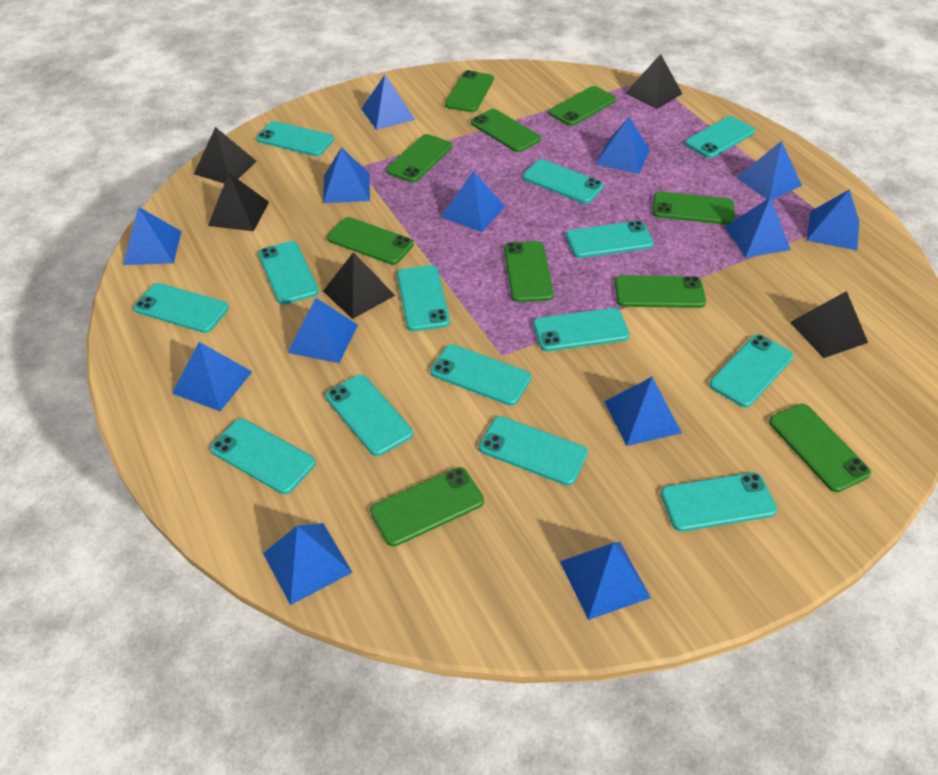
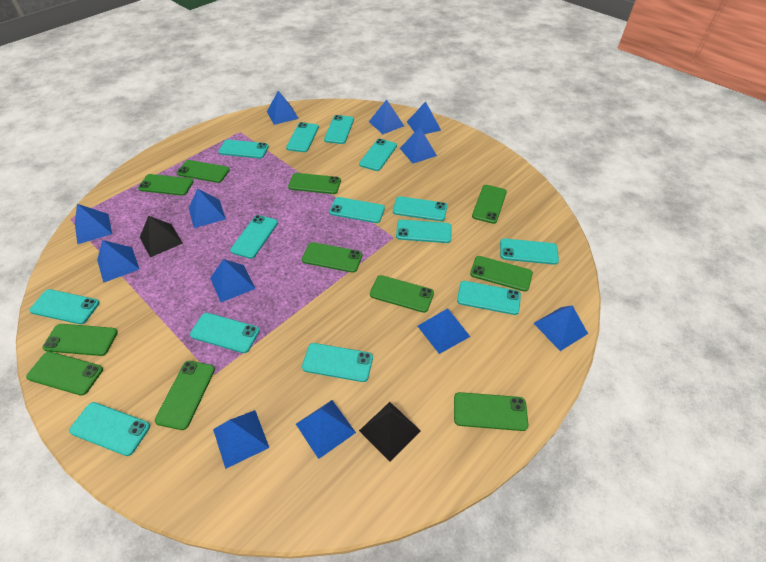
black pyramid: [194,127,257,184] [208,173,269,231] [323,252,395,319] [626,54,682,109] [790,291,868,358] = 5 -> [140,216,183,257] [359,402,421,462] = 2
blue pyramid: [123,207,182,265] [172,342,252,411] [263,523,353,605] [287,298,358,363] [323,147,370,203] [361,75,415,130] [441,171,505,232] [560,542,651,620] [595,117,650,174] [604,377,682,446] [725,197,791,258] [736,141,802,200] [807,189,859,250] = 13 -> [75,204,112,244] [97,240,139,283] [189,189,226,228] [210,259,255,302] [213,410,269,469] [267,91,299,125] [296,400,356,459] [369,99,404,134] [400,127,437,163] [407,101,441,134] [418,308,470,354] [533,305,588,351] = 12
green phone: [327,217,414,265] [370,467,484,547] [386,134,452,183] [445,70,494,112] [471,109,541,152] [504,241,554,302] [549,86,616,126] [615,275,706,308] [653,192,735,225] [769,404,871,492] = 10 -> [26,351,103,396] [43,324,118,356] [138,174,194,196] [155,361,215,430] [177,160,230,183] [288,173,341,194] [302,242,362,273] [370,275,434,313] [454,392,528,431] [470,256,533,292] [472,185,507,224] = 11

